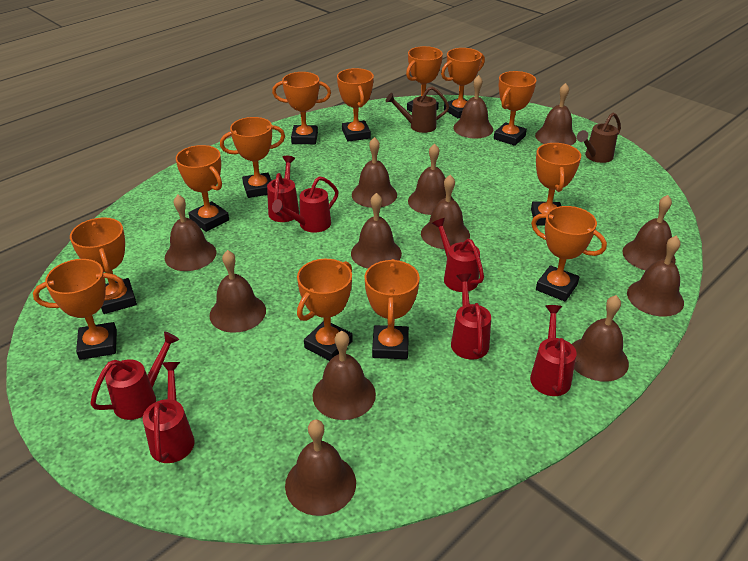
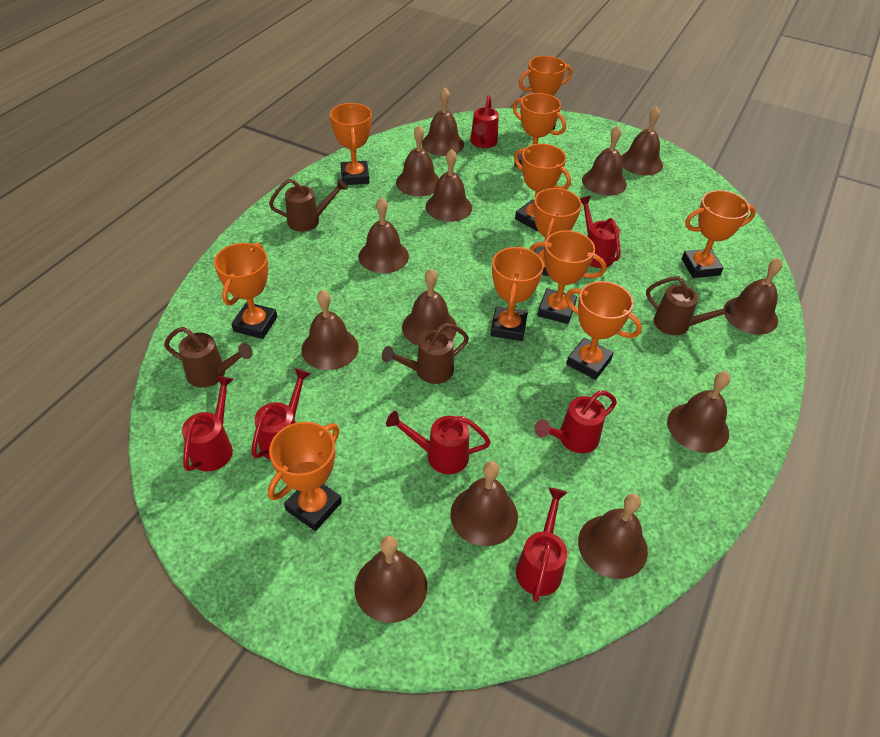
brown watering can: [386,87,449,133] [577,112,621,163] = 2 -> [164,327,253,388] [269,179,348,232] [382,323,469,384] [646,276,737,335] = 4
orange trophy: [33,259,125,360] [70,217,137,314] [176,145,229,232] [220,117,285,198] [272,72,331,144] [297,259,353,361] [337,68,374,142] [364,259,420,359] [406,46,443,112] [441,48,485,118] [494,71,536,146] [531,143,581,226] [531,206,607,301] = 13 -> [214,243,277,339] [268,422,342,531] [330,103,372,185] [490,246,544,341] [512,93,566,167] [514,144,571,231] [519,56,572,130] [530,230,606,324] [534,188,582,276] [565,281,642,380] [682,190,756,278] = 11

